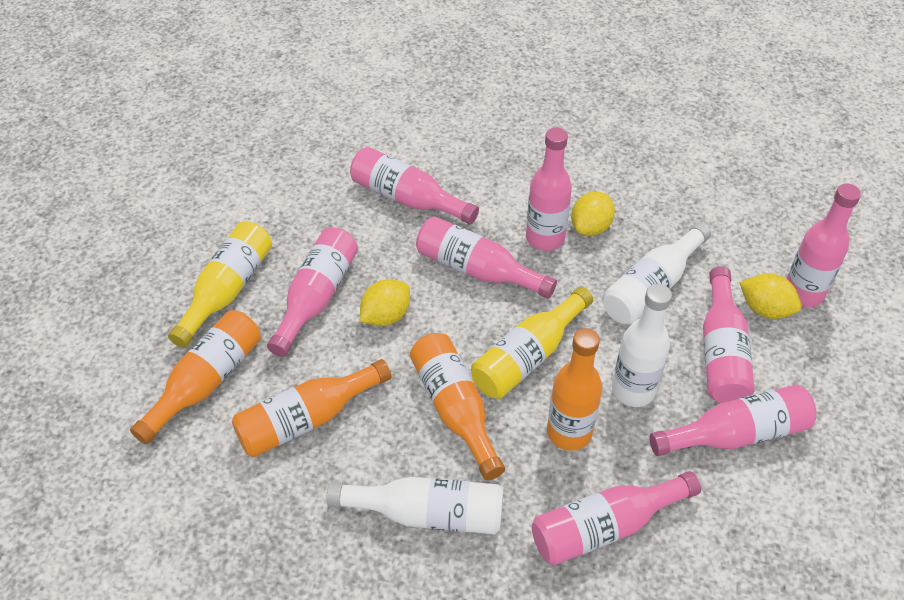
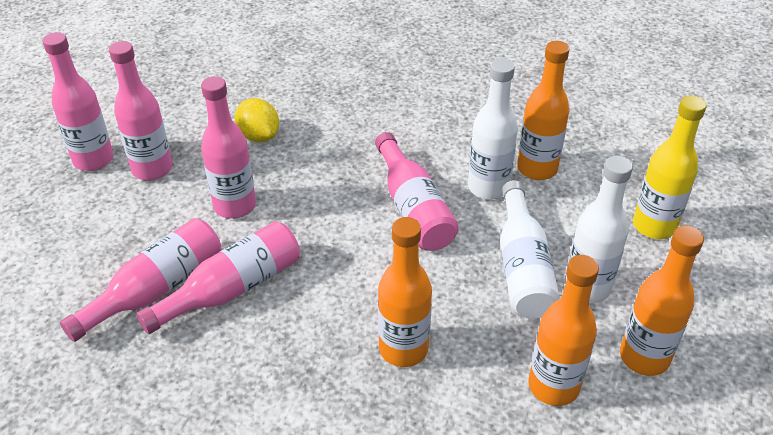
pink bottle: [267,228,358,357] [350,147,479,224] [416,216,557,299] [526,127,572,251] [532,471,701,565] [649,384,817,456] [703,266,755,403] [787,183,861,307] = 8 -> [42,32,114,171] [60,218,221,342] [109,41,173,181] [136,221,300,334] [201,76,256,219] [375,132,458,251] = 6
yellow bottle: [168,222,272,348] [471,287,593,399] = 2 -> [633,96,707,239] = 1
yellow lemon: [360,279,410,326] [571,192,615,236] [739,273,802,319] = 3 -> [235,98,279,142] = 1

